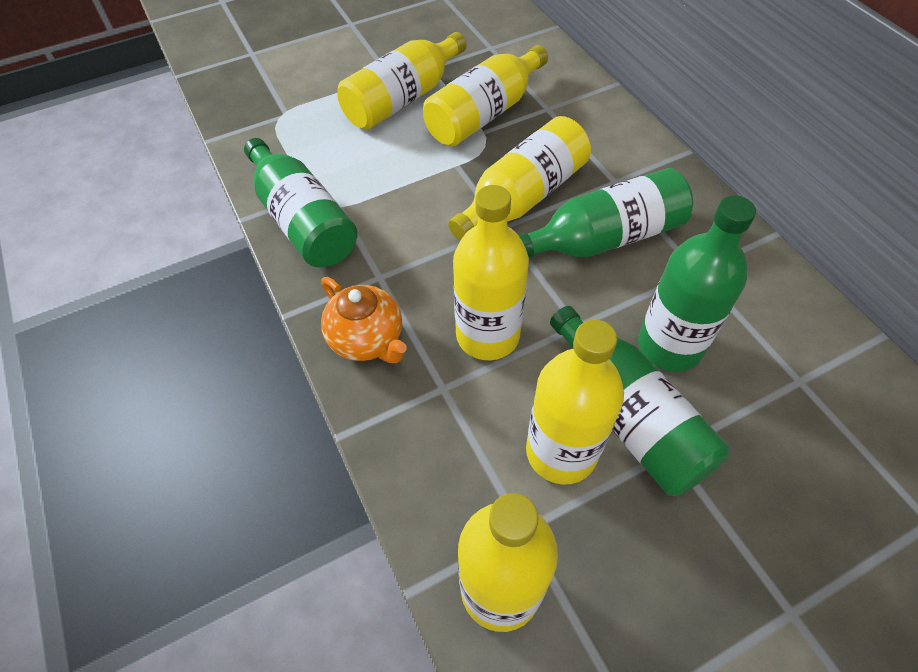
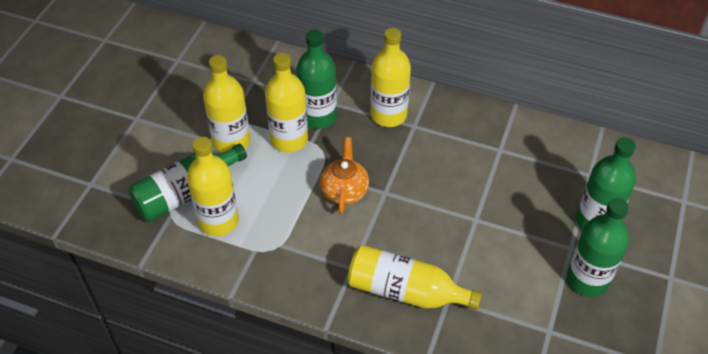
yellow bottle: [337,32,466,130] [423,45,548,147] [448,116,591,240] [453,185,529,360] [458,493,558,632] [526,319,624,485] = 6 -> [187,137,239,236] [203,55,250,153] [265,53,308,153] [347,245,482,310] [371,28,411,127] = 5

